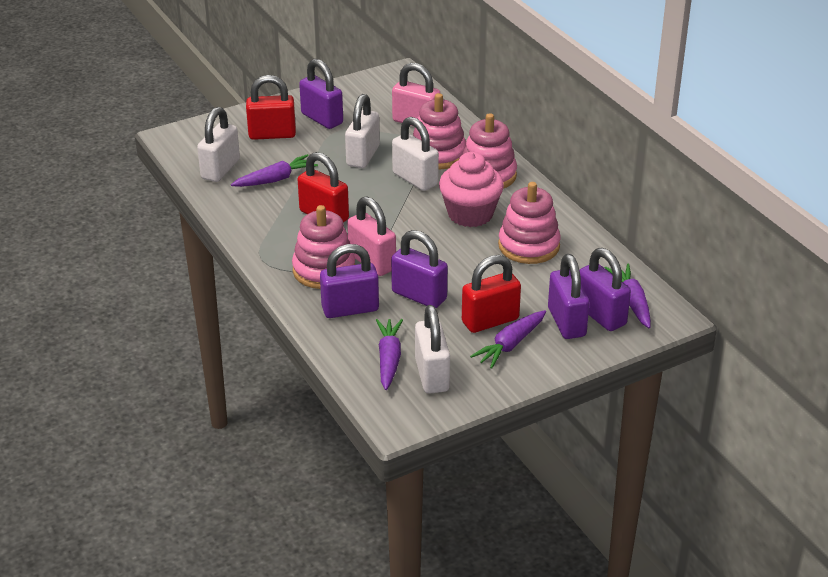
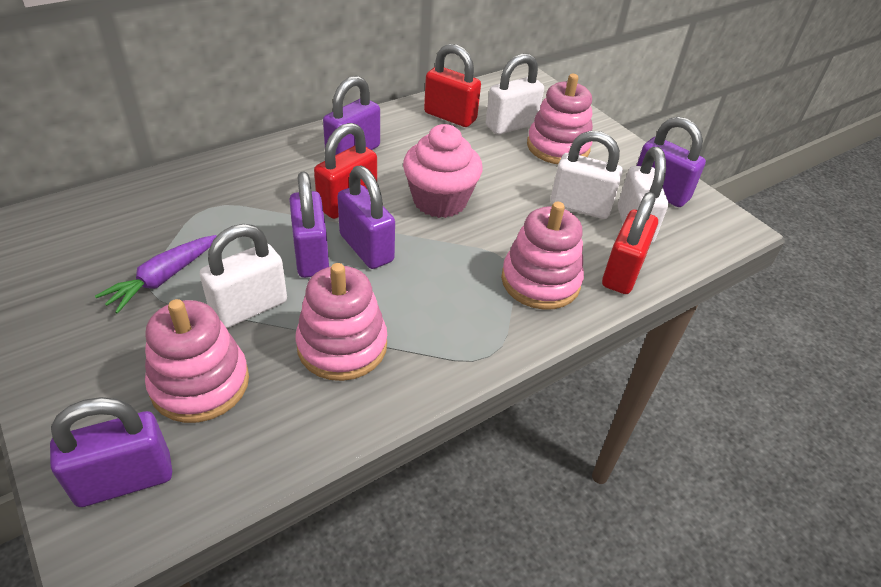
pink padlock: [347,197,396,276] [392,63,441,126] = 2 -> none = 0
purple carrot: [231,154,318,187] [376,319,403,390] [470,310,546,369] [605,263,651,328] = 4 -> [95,235,217,314] = 1

